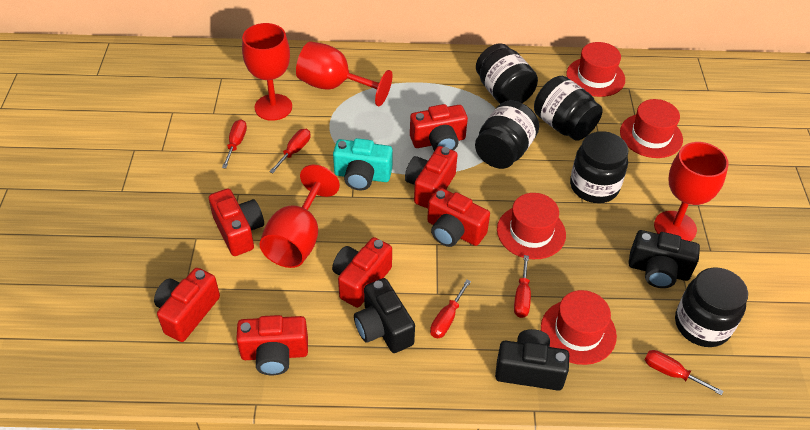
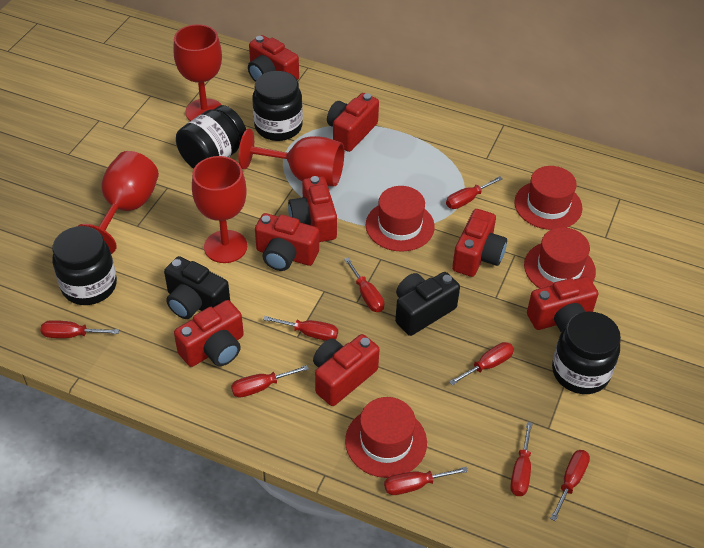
black camera: [354,278,415,353] [495,329,569,391] [629,230,700,288] = 3 -> [164,256,230,319] [395,272,460,336] = 2
black jar: [475,101,539,169] [476,43,538,104] [534,76,603,141] [570,131,628,203] [675,267,748,347] = 5 -> [52,226,117,305] [176,105,246,169] [252,71,303,141] [552,311,621,394] = 4
red camera: [154,268,220,342] [209,189,264,256] [236,315,308,375] [332,237,392,308] [405,146,458,208] [410,104,468,151] [427,188,490,247] = 7 -> [174,300,244,367] [248,35,299,82] [255,213,319,271] [288,176,337,242] [313,334,380,406] [327,93,379,152] [452,209,507,277] [527,276,598,332] = 8
red screwdriver: [222,119,247,168] [269,129,310,173] [430,280,471,338] [514,255,531,318] [645,350,723,395] = 5 -> [41,320,119,338] [231,365,309,398] [263,316,338,341] [344,258,384,312] [384,467,468,495] [446,176,503,209] [449,342,514,385] [510,422,533,496] [550,450,590,521] = 9
turquoise camera: [333,138,393,190] = 1 -> none = 0

